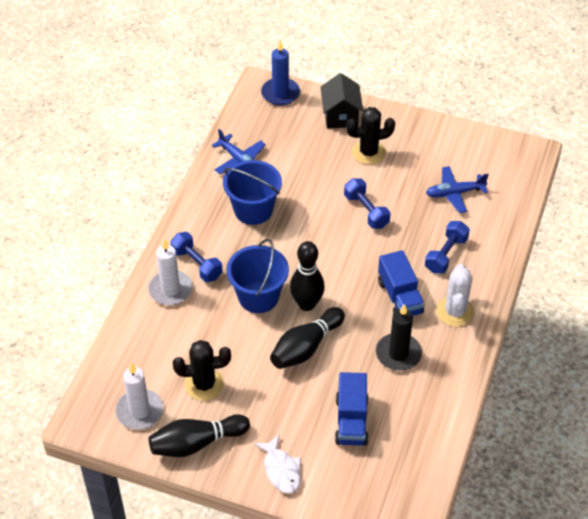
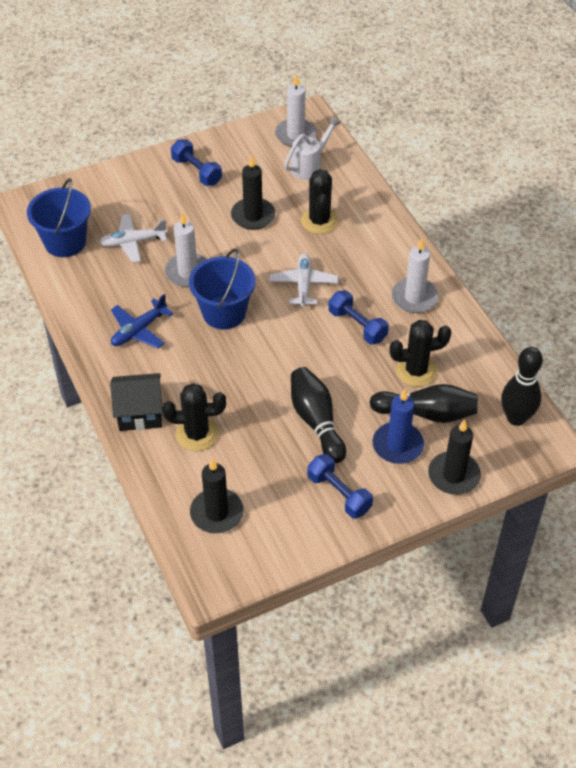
black cactus: [173,340,231,401] [346,107,395,165] = 2 -> [162,383,226,451] [301,169,338,234] [390,320,451,387] = 3
black candle: [376,304,422,371] = 1 -> [190,458,244,533] [231,155,275,230] [428,419,481,495] = 3
blue plane: [212,129,266,174] [426,166,489,213] = 2 -> [111,294,173,348] = 1
blue truck: [335,372,368,446] [378,250,425,316] = 2 -> none = 0
white cactus: [437,264,474,327] = 1 -> none = 0
white candle: [116,363,163,429] [148,239,193,305] = 2 -> [165,212,207,287] [275,74,317,147] [391,238,439,313] = 3
white fish: [254,434,301,494] = 1 -> none = 0
white plane: none = 0 -> [99,214,168,263] [269,253,338,307] = 2
white watering can: none = 0 -> [284,116,341,180] = 1

